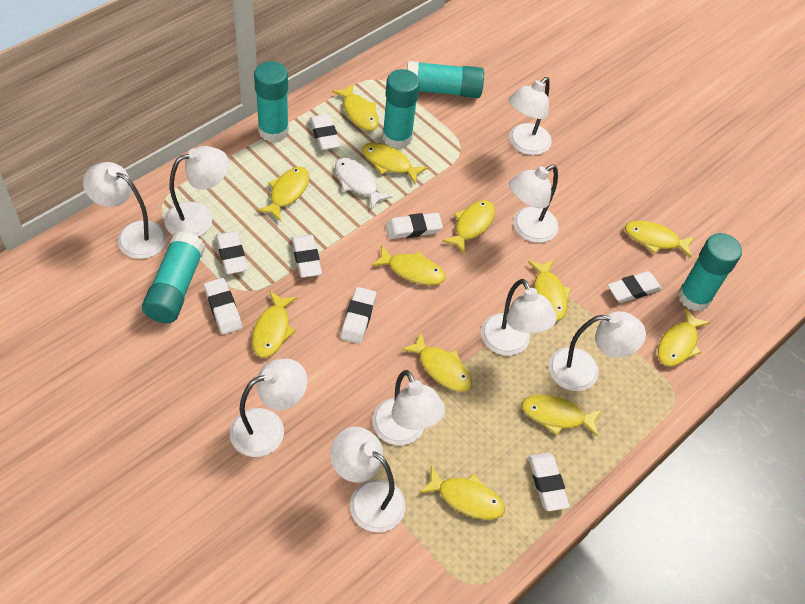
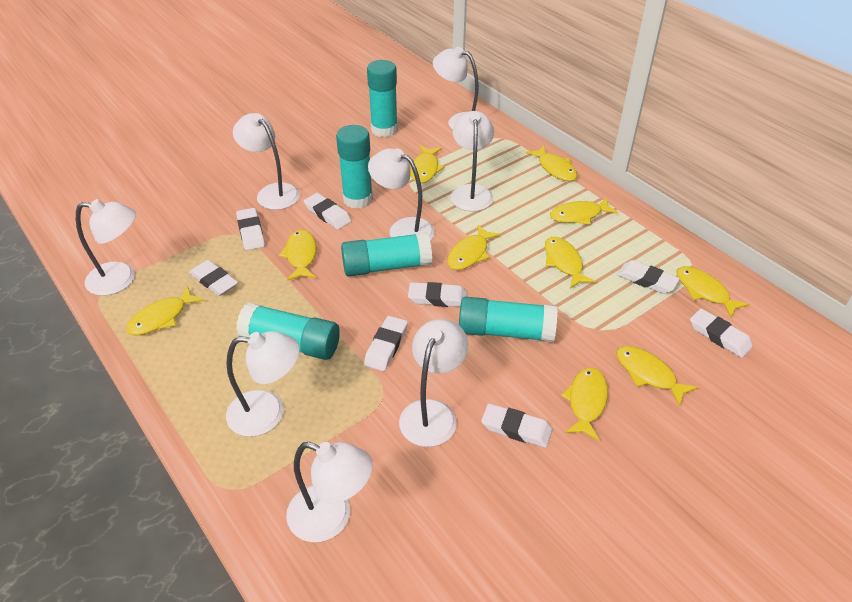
white fish: [335,158,392,209] = 1 -> none = 0
white lamp: [83,162,167,259] [164,146,229,237] [230,359,308,457] [330,427,405,532] [372,370,445,445] [481,279,557,356] [509,77,552,155] [509,165,559,243] [549,311,646,391] = 9 -> [76,199,136,296] [226,331,300,437] [233,113,300,210] [286,442,373,542] [368,148,435,241] [399,319,468,447] [433,47,479,130] [450,111,494,212] = 8
yellow fish: [252,291,297,358] [257,167,309,221] [332,83,379,131] [362,143,428,184] [371,246,446,285] [401,332,472,391] [419,466,505,520] [442,200,495,254] [521,395,601,437] [528,259,571,321] [625,221,695,258] [658,307,710,366] = 12 -> [126,286,204,335] [279,229,317,281] [410,146,445,183] [447,225,501,270] [526,145,577,181] [545,237,596,289] [550,197,618,225] [561,367,608,441] [616,346,698,407] [677,266,749,318] = 10

